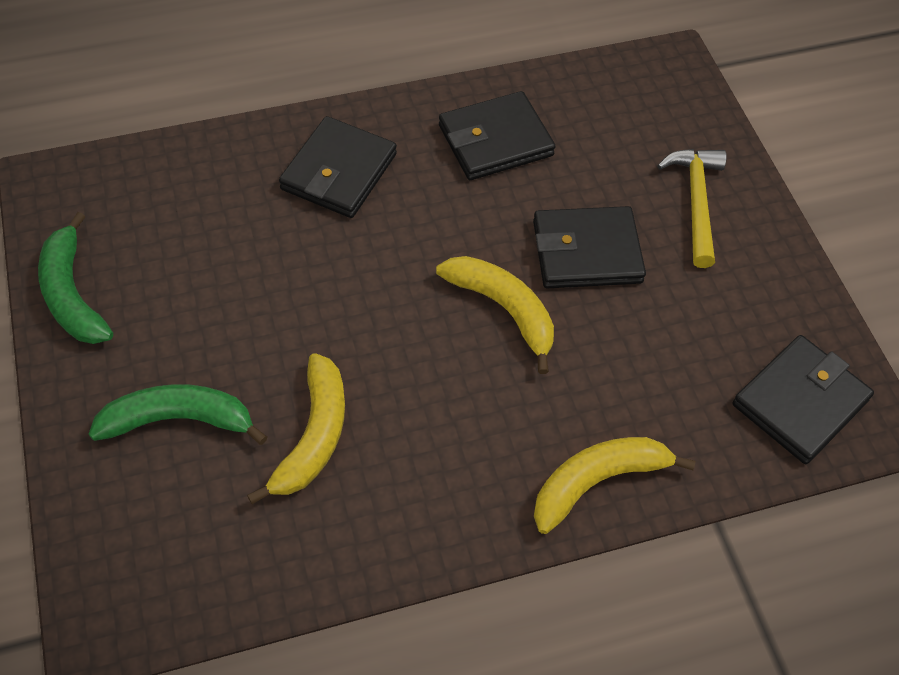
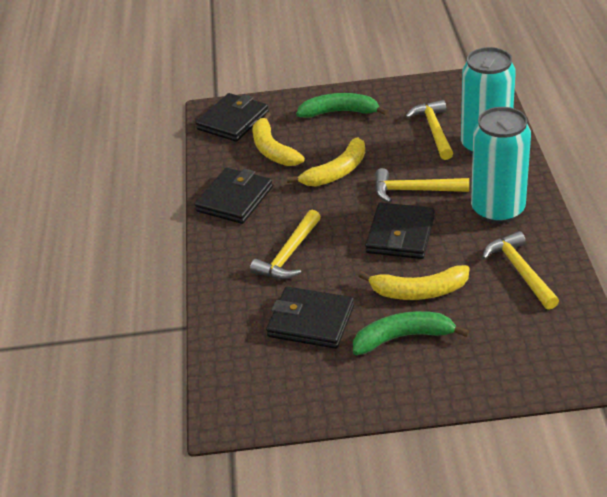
turquoise can: none = 0 -> [461,47,516,155] [471,107,531,224] = 2
yellow hammer: [657,149,727,268] = 1 -> [250,210,321,279] [375,168,469,203] [405,100,453,160] [482,231,559,310] = 4

